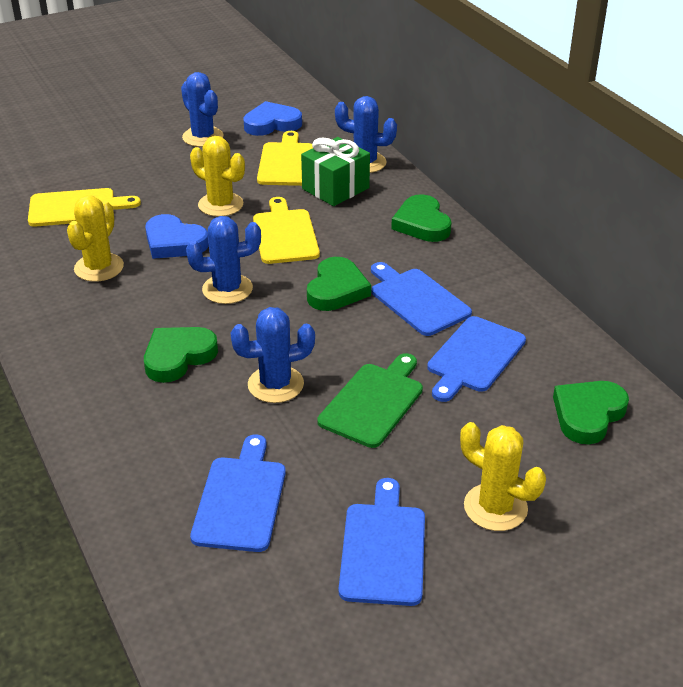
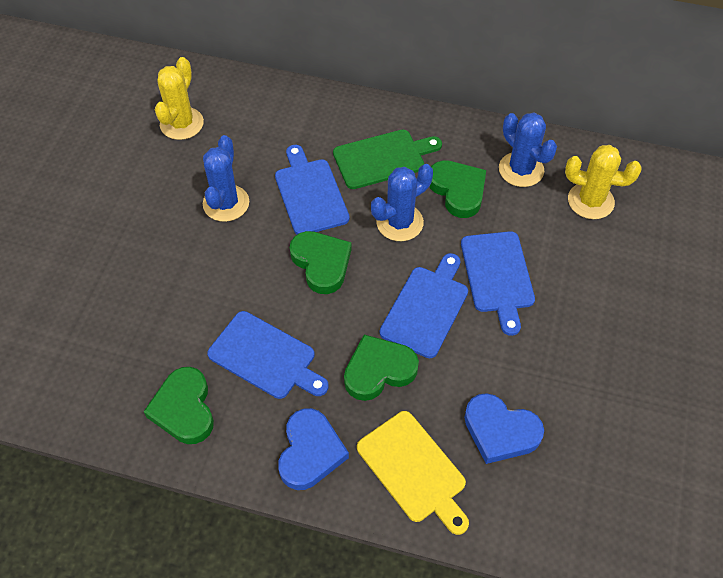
blue cactus: [181,72,224,147] [186,216,261,304] [230,307,315,403] [335,96,397,173] = 4 -> [203,135,249,222] [371,164,433,241] [499,113,557,187] = 3
green gift: [301,137,370,206] = 1 -> none = 0
yellow cactus: [67,195,124,282] [190,136,245,217] [460,422,546,531] = 3 -> [155,57,204,140] [565,145,642,219] = 2
yellow cutting board: [28,188,141,227] [253,197,320,264] [257,131,313,186] = 3 -> [357,411,469,535] = 1

